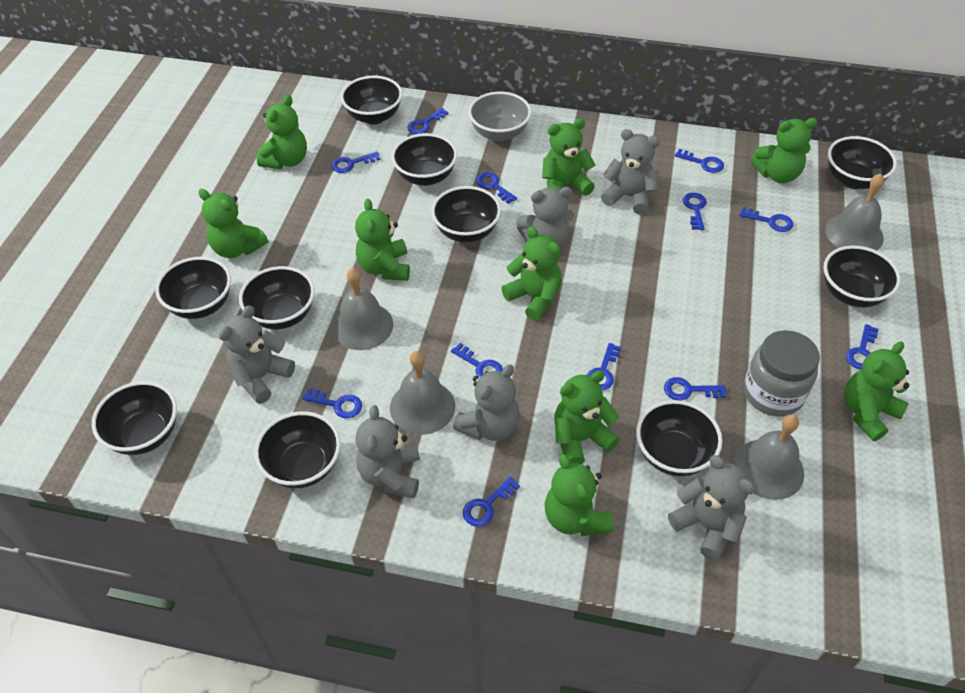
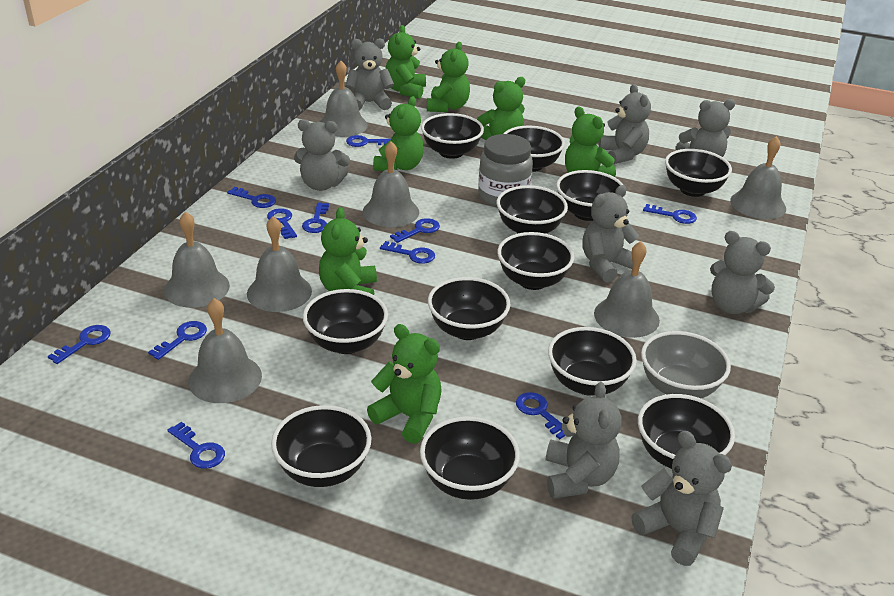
black bowl: [92,381,177,455] [155,257,231,319] [239,266,315,329] [254,411,341,488] [340,76,402,124] [391,133,457,186] [431,186,501,242] [636,400,722,476] [823,246,901,308] [828,136,897,189] = 10 -> [271,405,372,487] [303,289,388,354] [420,416,520,500] [421,113,484,159] [428,277,510,340] [497,185,568,234] [497,232,574,290] [503,125,565,172] [548,327,637,396] [556,170,625,221] [638,394,735,469] [665,149,732,197] = 12
blue key: [302,388,362,419] [331,152,381,173] [408,108,449,134] [451,343,503,377] [463,476,520,527] [476,172,517,204] [587,343,621,391] [664,377,726,401] [675,149,724,173] [683,193,707,230] [739,207,793,232] [846,324,879,370] = 12 -> [48,325,111,364] [148,321,207,360] [168,422,225,469] [227,187,276,208] [267,208,297,239] [302,202,329,233] [346,135,391,147] [380,241,435,264] [390,218,440,243] [516,392,566,440] [643,204,697,224] = 11
green teddy bear: [198,189,268,258] [257,95,307,169] [355,199,410,281] [501,226,562,321] [542,118,596,196] [545,453,614,536] [554,370,619,464] [750,118,817,183] [844,341,909,441] = 9 -> [319,207,377,295] [367,324,442,444] [373,96,424,171] [385,25,426,99] [427,42,470,112] [477,77,525,140] [565,107,616,177] = 7
grey bell: [332,268,393,350] [390,351,455,435] [734,414,804,500] [825,174,884,251] = 4 -> [164,211,230,308] [188,298,262,403] [247,216,312,312] [320,61,368,137] [363,141,419,227] [594,241,660,338] [730,136,786,219] = 7
grey teddy bear: [219,305,295,404] [356,405,420,498] [453,364,520,441] [516,187,574,249] [601,129,660,215] [668,455,755,560] = 6 -> [294,119,350,191] [345,38,394,110] [546,382,622,499] [582,185,639,283] [599,84,651,164] [632,431,732,566] [675,99,735,157] [710,231,775,314] = 8

